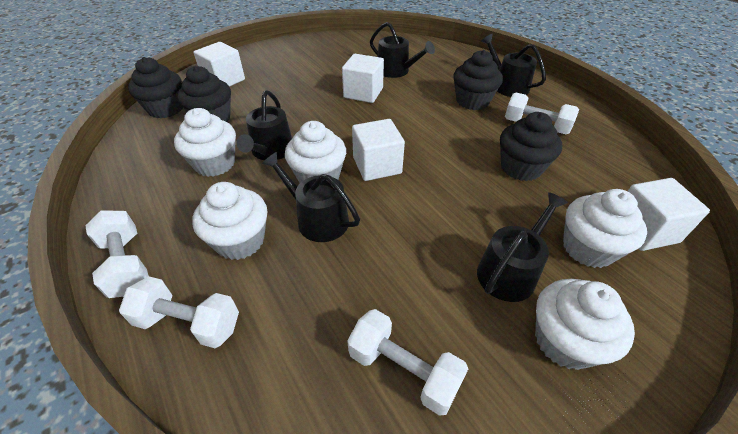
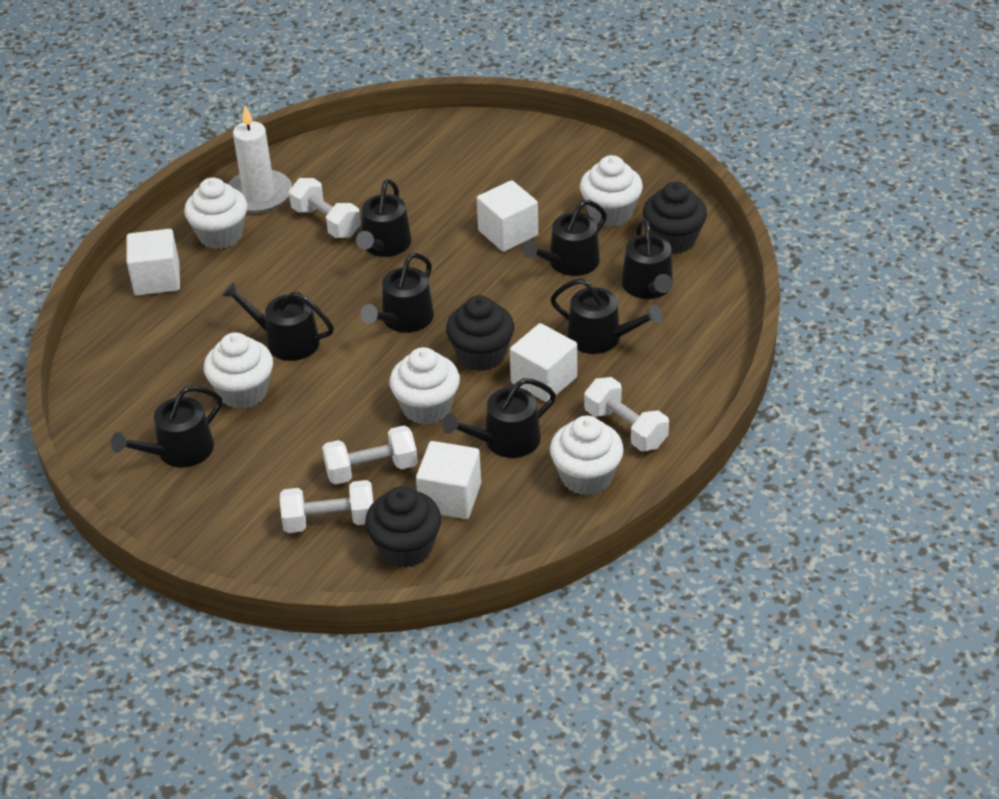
black cupcake: [128,57,183,118] [177,66,231,122] [453,50,503,110] [500,112,562,181] = 4 -> [365,486,441,568] [446,295,514,371] [643,182,707,254] = 3
black watering can: [236,90,292,160] [262,152,360,242] [370,22,435,78] [477,192,568,302] [481,34,546,97] = 5 -> [111,386,222,468] [222,282,334,361] [356,179,412,257] [361,253,434,333] [442,378,556,458] [522,200,607,276] [550,278,663,354] [622,219,673,299] = 8
white candle: none = 0 -> [228,106,292,213] = 1

